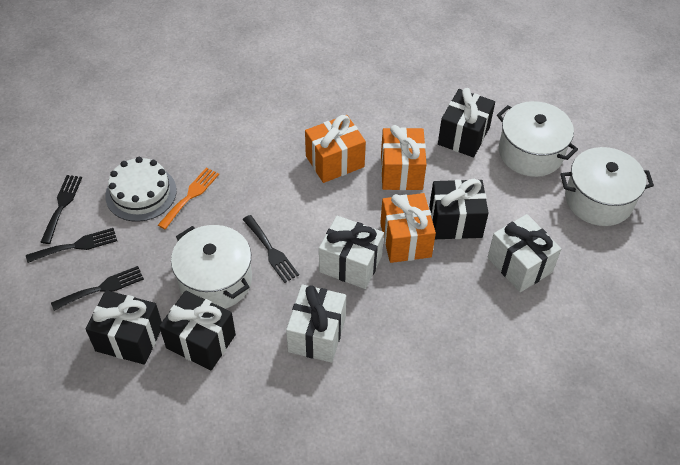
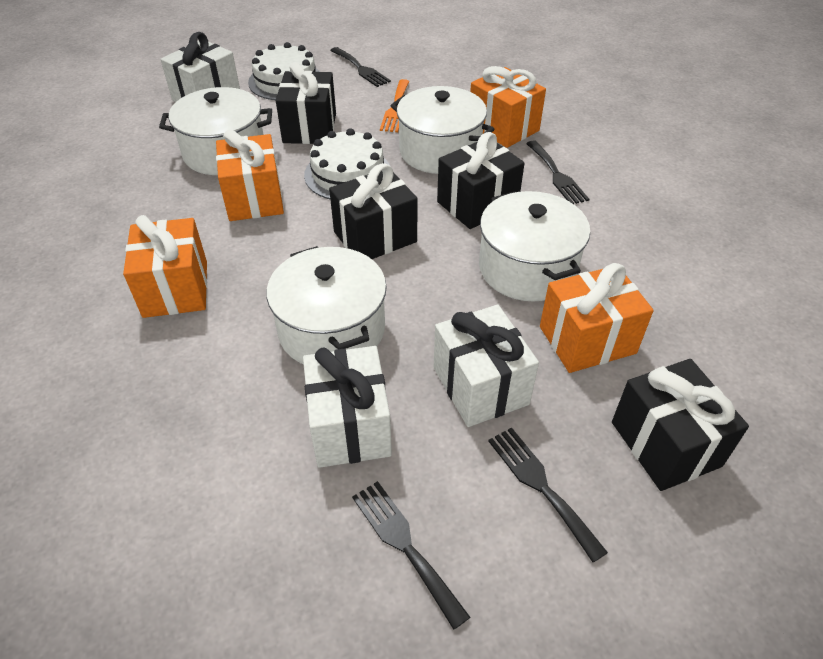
orange gift: [305,115,366,183] [380,193,436,263] [381,125,427,190] = 3 -> [123,215,207,318] [216,129,284,221] [470,66,546,148] [540,263,654,373] = 4
white cake: [105,157,177,222] = 1 -> [248,42,320,100] [304,128,390,199] = 2
white pot: [171,225,252,309] [497,101,578,177] [561,147,654,226] = 3 -> [159,87,272,175] [266,246,387,365] [391,86,494,174] [479,191,590,302] = 4

